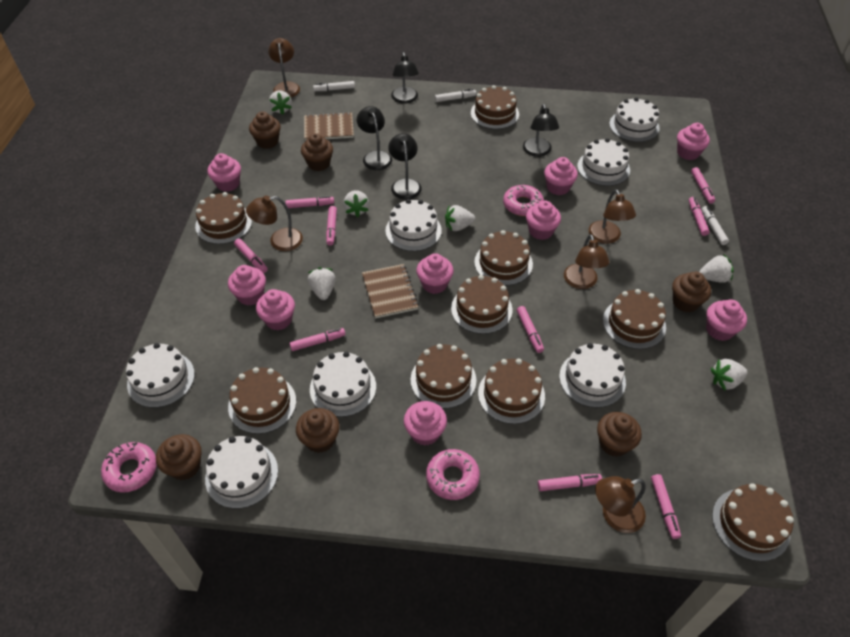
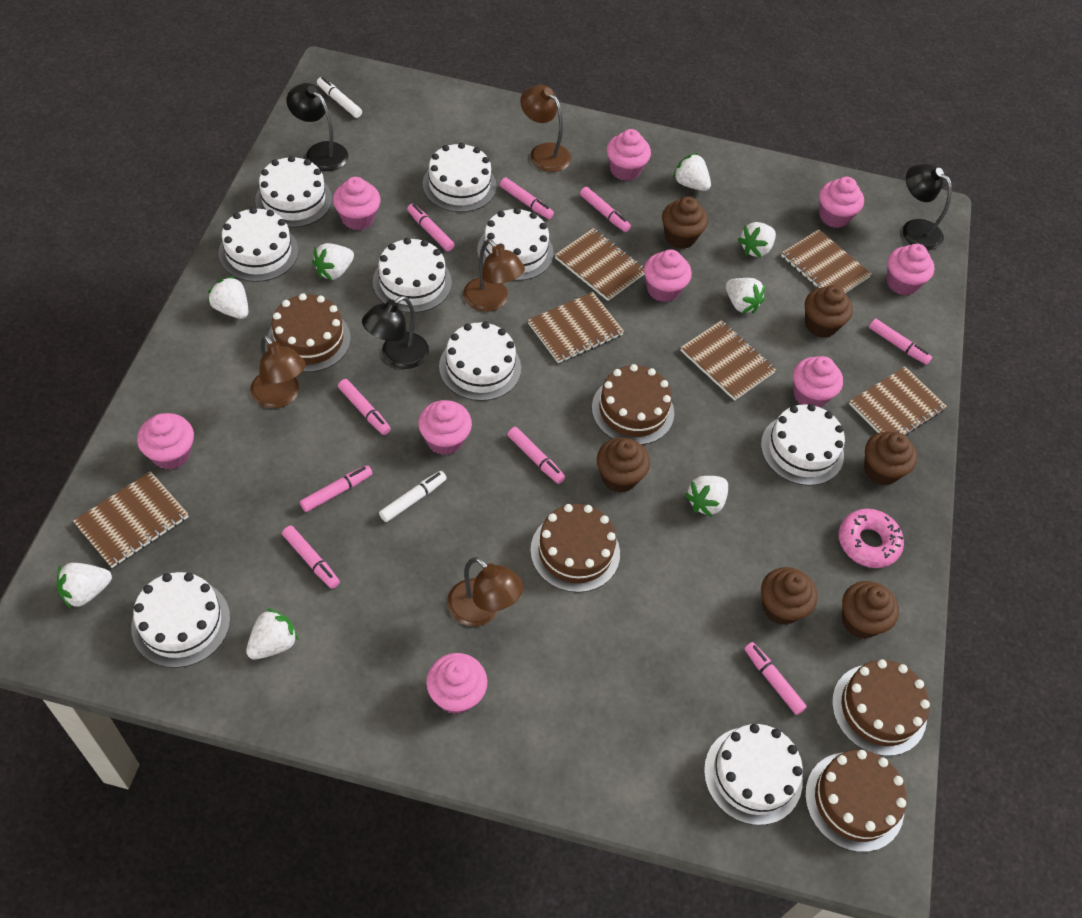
black lamp: [357,106,392,170] [388,133,422,200] [391,52,419,104] [523,104,559,157] = 4 -> [286,83,348,171] [362,296,429,369] [903,164,952,250] = 3
brown cake: [195,192,252,244] [228,367,296,434] [411,344,476,409] [451,275,513,334] [471,85,519,129] [474,230,533,286] [478,359,545,424] [603,289,666,349] [712,483,794,561] = 9 -> [268,293,351,372] [530,504,620,593] [592,364,674,445] [805,750,907,852] [832,659,930,756] = 5
brown lamp: [246,196,303,251] [268,38,300,97] [564,234,610,289] [588,189,636,244] [595,476,646,533] = 5 -> [250,335,306,409] [447,557,523,626] [463,239,525,312] [520,85,571,172] = 4
brown notebook: [304,112,354,141] [362,264,419,318] = 2 -> [73,471,189,568] [528,292,624,363] [555,228,644,301] [680,320,776,401] [781,230,872,293] [849,367,947,435] = 6
pink donut: [101,442,157,493] [426,449,480,500] [503,185,544,216] = 3 -> [838,509,904,568] = 1
white cake: [126,343,195,408] [205,436,278,509] [310,351,376,417] [385,199,442,251] [559,343,626,408] [577,138,630,186] [609,97,660,142] = 7 -> [131,572,230,668] [219,207,298,282] [255,156,332,227] [373,238,452,313] [423,142,497,212] [439,322,521,401] [477,208,554,281] [704,724,803,825] [761,404,845,486] = 9
white marker: [313,81,355,91] [435,89,476,102] [701,206,729,245] = 3 -> [317,77,362,118] [379,471,447,522] = 2
white strawberry: [269,91,292,115] [308,267,336,300] [343,190,369,217] [445,205,475,231] [699,254,733,283] [711,359,747,390] = 6 -> [57,563,112,609] [208,276,248,319] [246,608,299,659] [312,243,354,280] [673,153,711,191] [685,476,728,517] [726,278,766,313] [738,222,776,258] = 8

